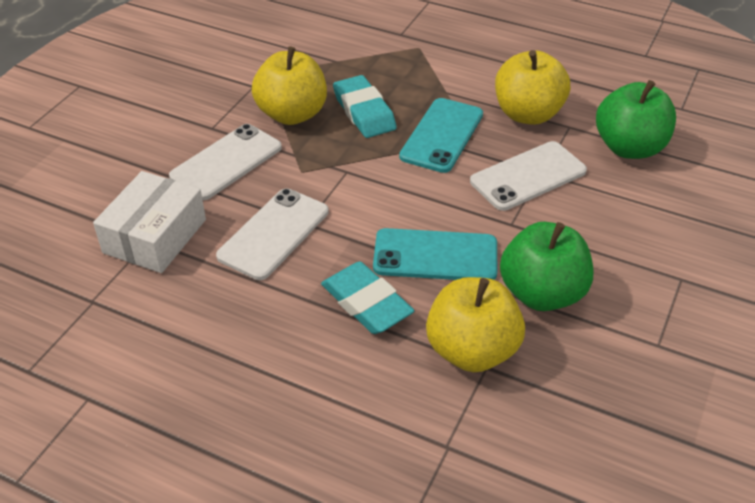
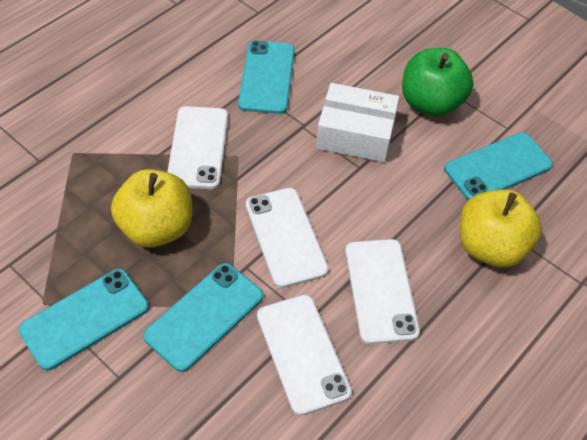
green apple: [500,222,593,311] [596,80,676,159] = 2 -> [402,48,473,117] = 1
turquoise eraser: [321,262,414,334] [333,75,397,138] = 2 -> none = 0
turquoise phone: [373,228,498,280] [399,98,483,173] = 2 -> [18,269,149,371] [143,263,263,372] [238,40,295,114] [444,132,553,200] = 4
white phone: [169,124,282,200] [216,188,329,280] [470,141,587,211] = 3 -> [167,106,228,189] [246,188,329,288] [257,295,352,416] [345,239,420,344] = 4
yellow apple: [252,46,327,125] [426,277,525,372] [495,50,570,125] = 3 -> [111,169,192,247] [460,189,542,267] = 2

